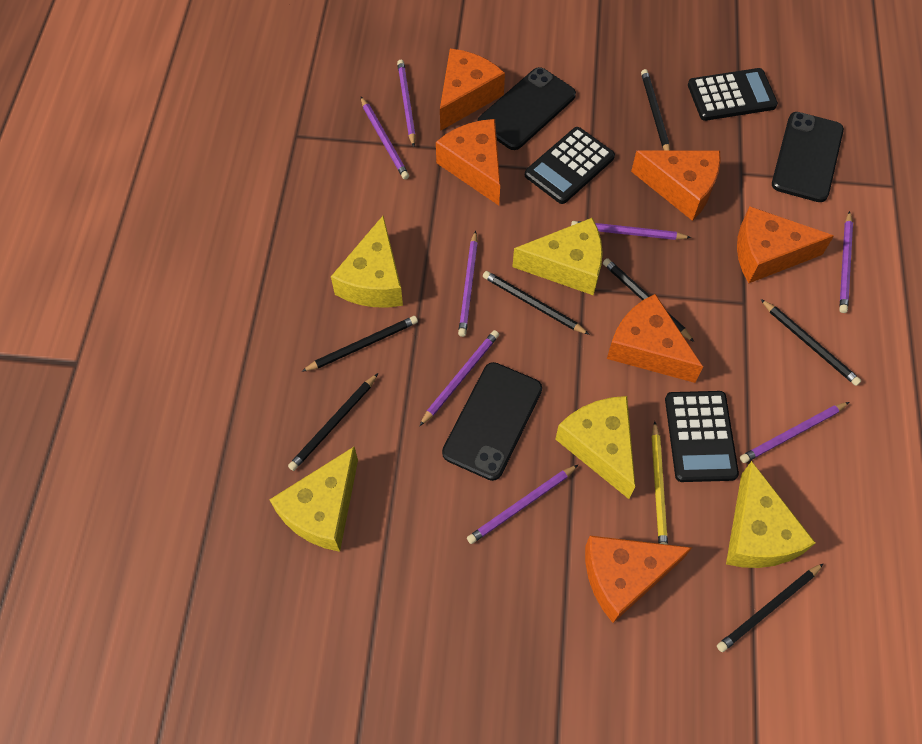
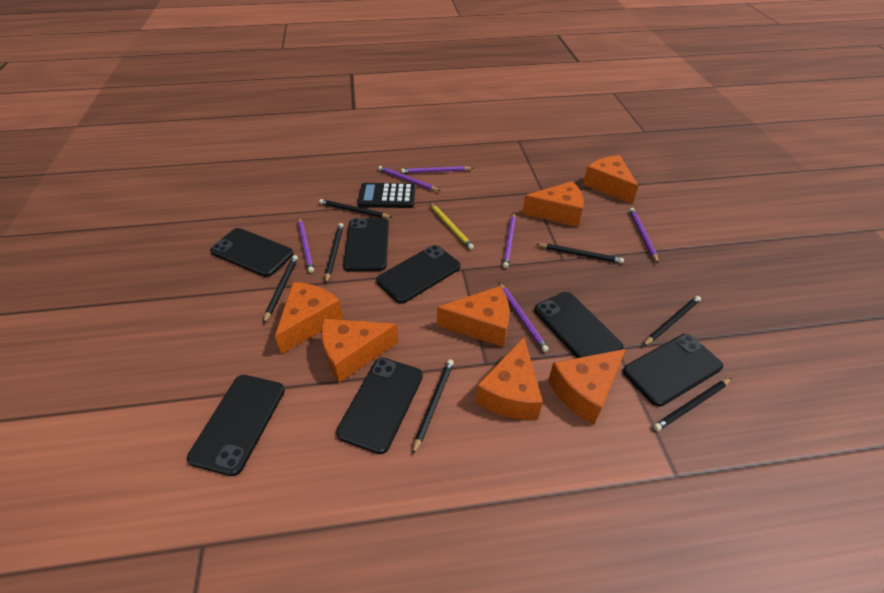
black calculator: [525,127,615,204] [665,391,739,482] [688,68,778,121] = 3 -> [358,183,415,208] = 1
black phone: [442,362,542,481] [478,67,576,150] [772,112,844,202] = 3 -> [187,375,285,476] [210,228,294,277] [336,358,423,454] [343,218,389,272] [376,245,460,304] [534,292,623,358] [623,334,723,407] = 7
orange cheese: [436,119,500,206] [440,48,505,131] [585,536,692,623] [607,294,703,383] [631,151,721,221] [737,206,834,283] = 6 -> [275,282,343,354] [321,319,398,382] [437,286,510,347] [476,337,543,420] [522,181,584,227] [548,349,626,424] [583,155,638,204] = 7
purple pencil: [361,97,409,179] [397,60,416,147] [420,330,499,426] [458,230,478,337] [467,465,578,544] [571,221,691,240] [740,402,849,463] [839,211,853,313] = 8 -> [298,217,314,273] [378,166,440,191] [401,166,473,173] [499,283,549,352] [503,213,516,268] [629,208,659,264] = 6
yellow cheese: [270,447,358,552] [331,216,403,307] [512,218,603,295] [555,396,635,499] [726,461,816,568] = 5 -> none = 0

